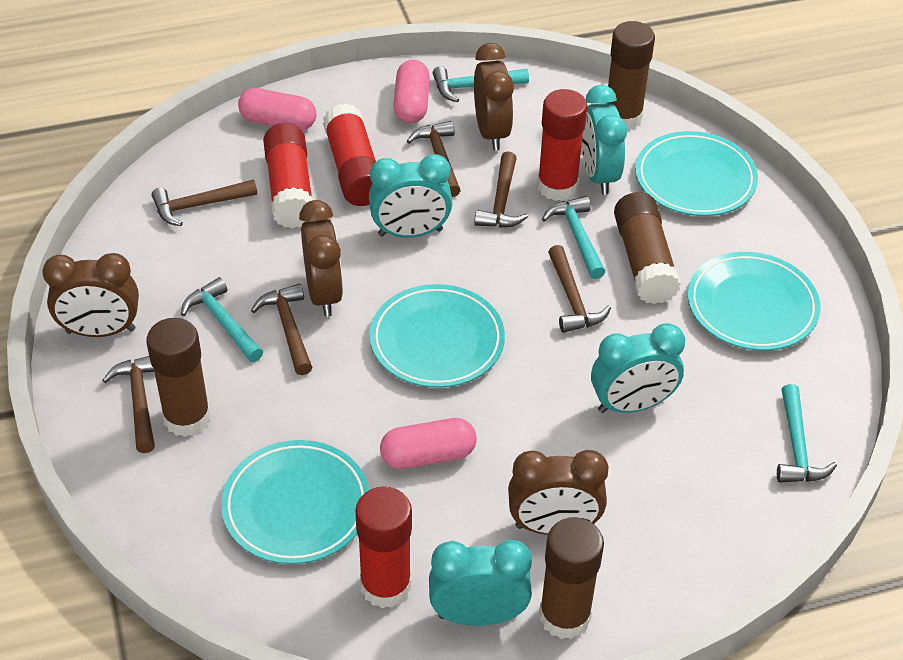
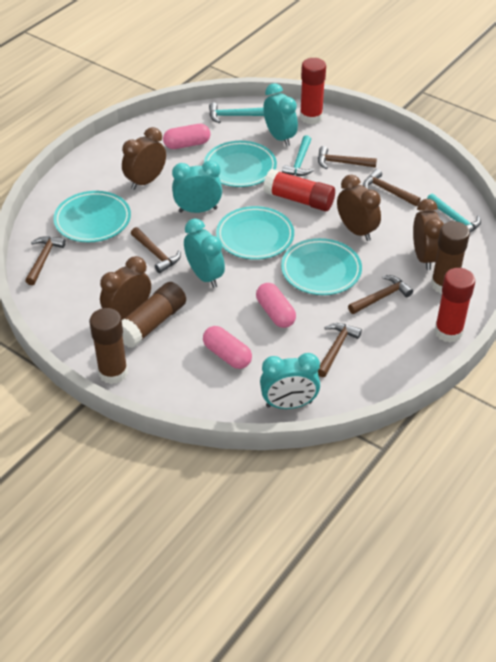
brown glue stick: [146,318,211,437] [539,517,604,639] [608,21,655,130] [614,192,681,304] = 4 -> [89,308,128,384] [122,282,186,348] [431,221,470,294] = 3
red glue stick: [263,123,313,229] [323,103,376,206] [355,486,412,608] [537,89,587,201] = 4 -> [263,169,335,211] [300,58,326,124] [434,268,475,343] = 3
turquoise hammer: [181,277,263,362] [433,66,529,102] [542,196,605,279] [777,384,837,482] = 4 -> [209,102,264,123] [282,135,314,176] [427,194,481,233] = 3

